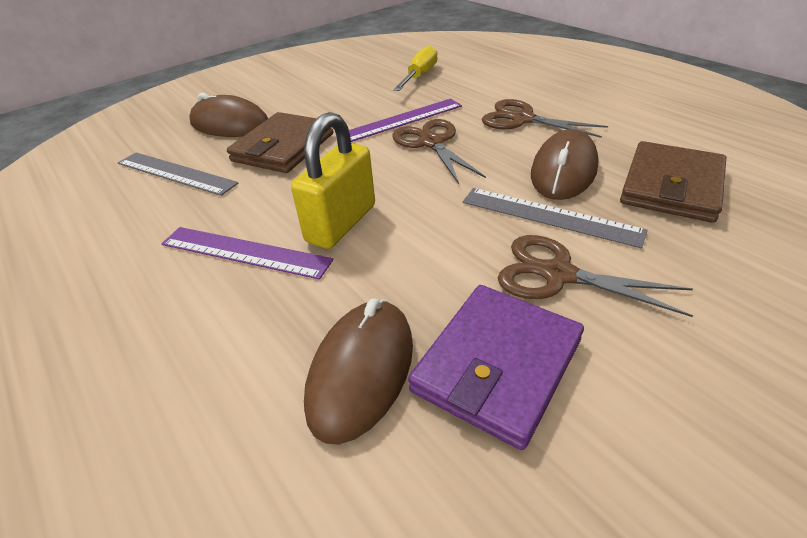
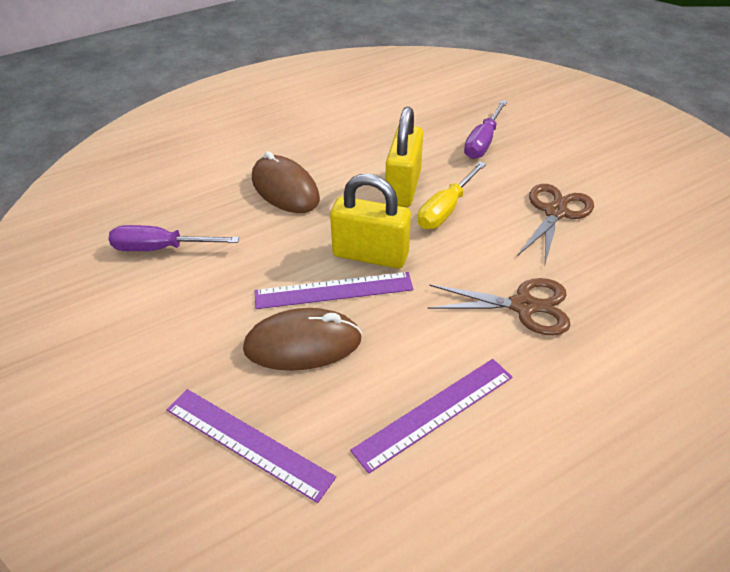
brown mouse: [189,93,268,137] [304,299,413,444] [531,129,599,200] = 3 -> [243,308,362,371] [252,151,320,213] = 2
brown scissors: [392,119,486,184] [482,99,608,138] [498,235,693,317] = 3 -> [427,278,570,335] [517,184,594,264] = 2
brown wallet: [227,112,334,173] [620,141,726,223] = 2 -> none = 0
grey ruler: [118,152,238,196] [463,188,647,248] = 2 -> none = 0
purple ruler: [161,227,334,280] [349,99,462,142] = 2 -> [167,389,336,503] [254,272,413,309] [350,359,512,474] = 3
purple screwdriver: none = 0 -> [108,225,239,251] [464,100,507,159] = 2
purple wallet: [408,285,584,450] = 1 -> none = 0
yellow padlock: [291,112,375,249] = 1 -> [330,174,411,269] [385,107,423,207] = 2

